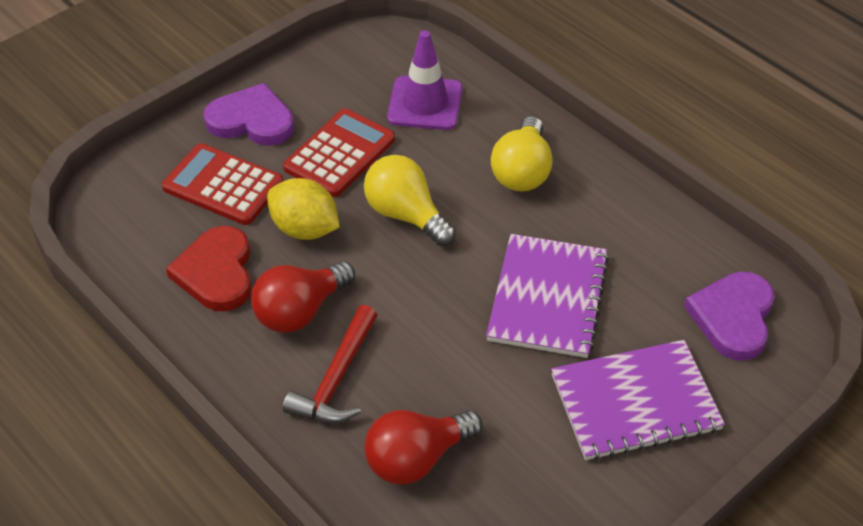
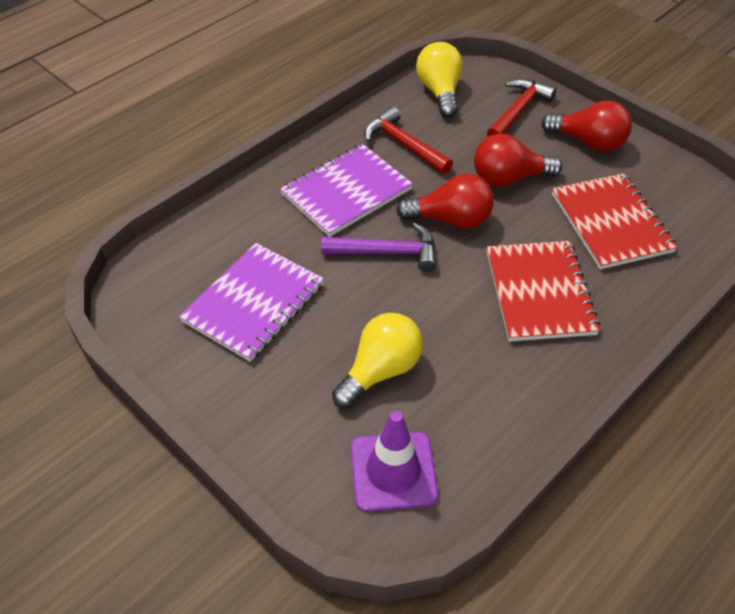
purple hammer: none = 0 -> [321,223,436,272] = 1
purple heart: [204,83,294,146] [684,271,775,361] = 2 -> none = 0
red calculator: [162,143,284,225] [283,109,395,197] = 2 -> none = 0
red hammer: [283,305,377,423] = 1 -> [364,107,453,174] [487,79,556,137] = 2
red heart: [166,226,251,312] = 1 -> none = 0
red light bulb: [251,261,355,333] [364,410,483,485] = 2 -> [396,174,494,229] [474,134,562,187] [541,100,632,152] = 3
red notebook: none = 0 -> [487,241,600,342] [552,173,678,269] = 2
yellow lemon: [267,178,340,240] = 1 -> none = 0

